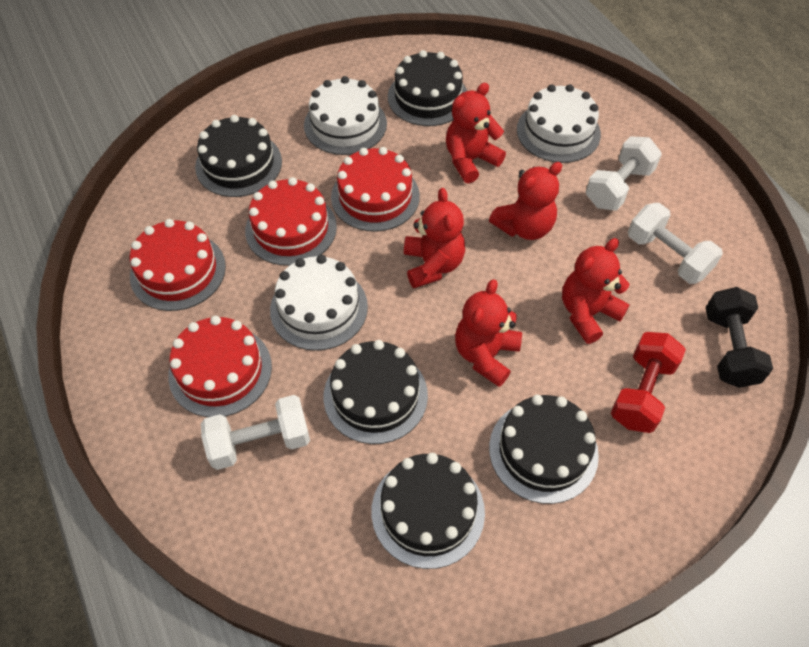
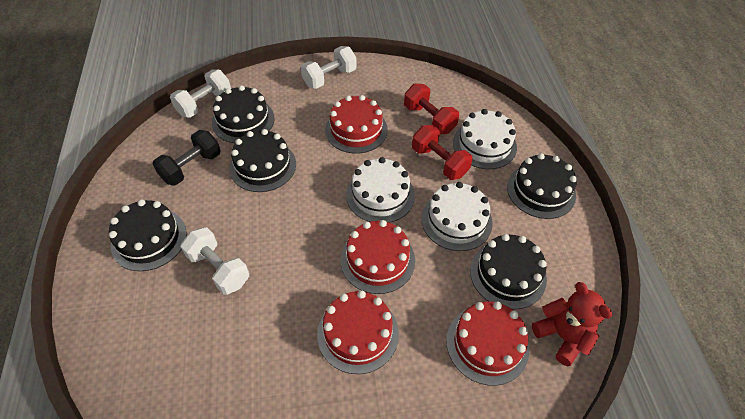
red dumbbell: [611,332,686,433] = 1 -> [404,84,459,134] [412,125,473,180] = 2
red teddy bear: [404,188,465,288] [446,83,506,183] [455,279,522,387] [489,162,562,240] [562,238,630,344] = 5 -> [532,282,612,366] = 1

